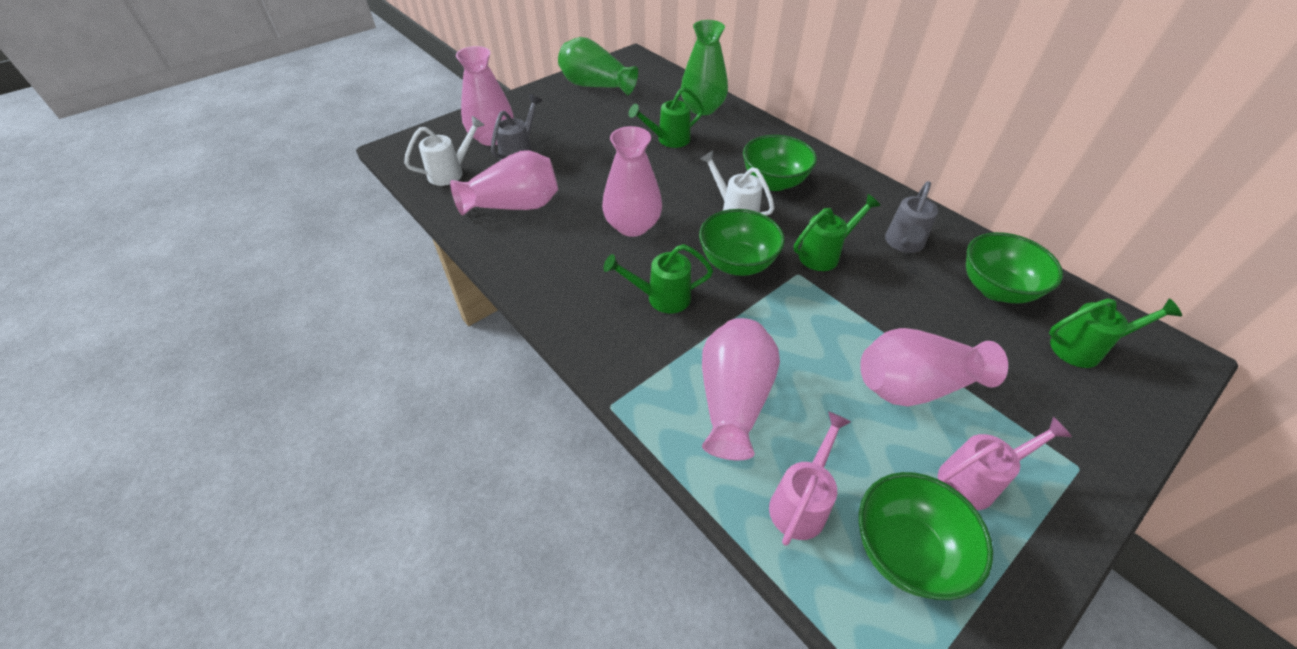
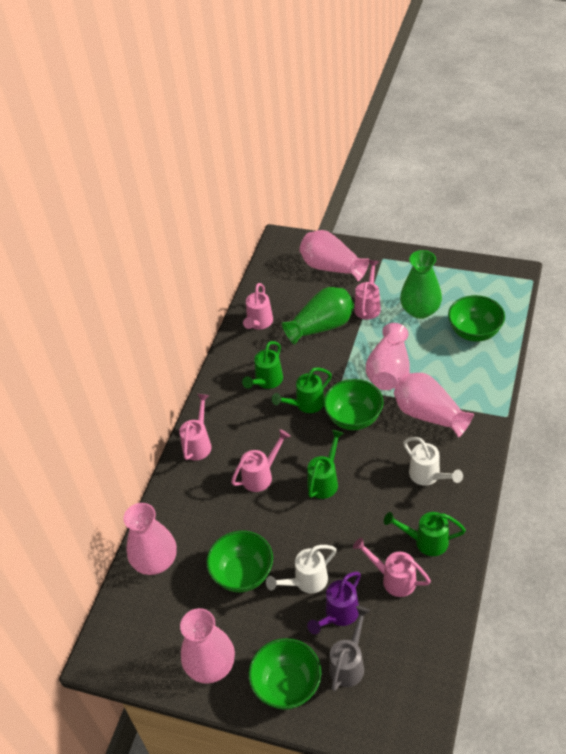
grey watering can: [491,94,543,161] [885,181,938,253] = 2 -> [329,606,370,691] = 1
pink watering can: [769,411,851,546] [938,417,1072,510] = 2 -> [179,394,212,461] [231,429,290,492] [243,283,273,329] [353,538,431,597] [354,260,381,320] = 5
purple watering can: none = 0 -> [307,572,361,634] = 1

